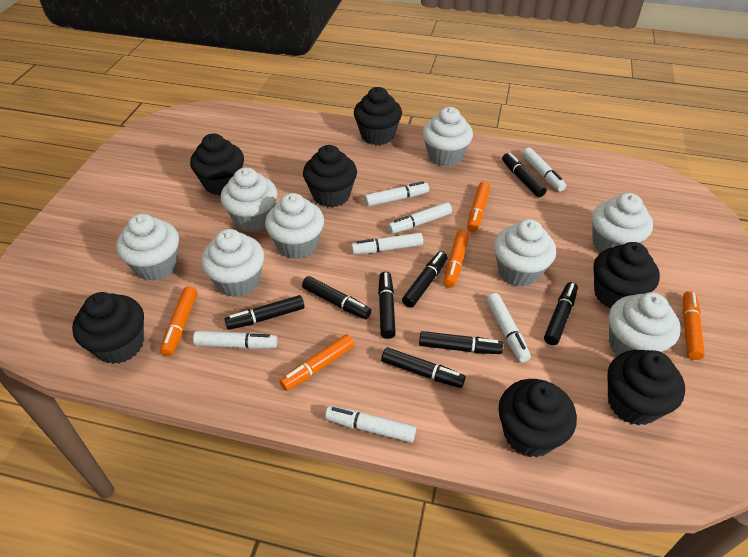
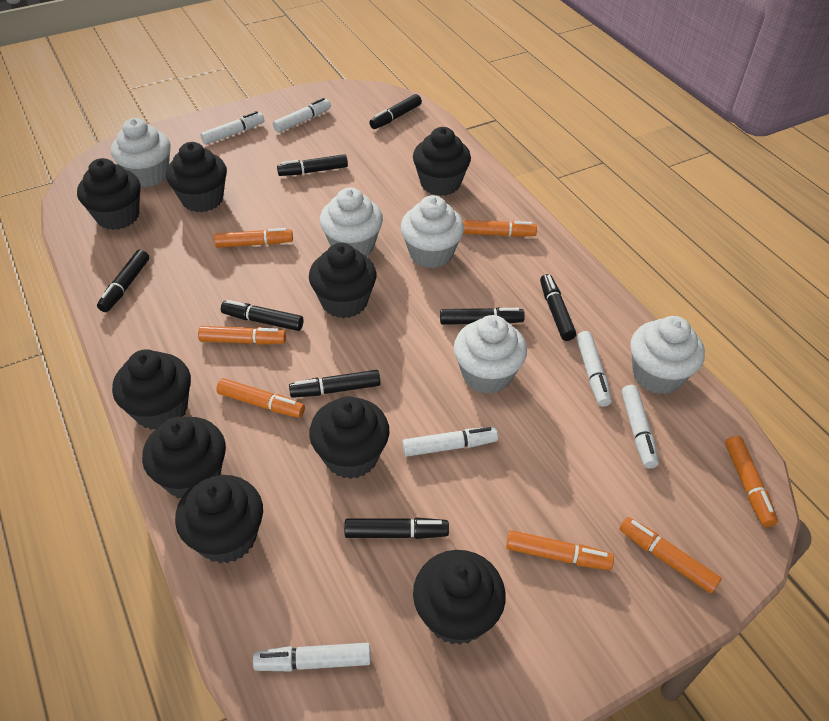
black cupcake: [72,292,144,364] [190,133,244,195] [303,145,357,208] [354,87,402,145] [498,379,577,457] [594,242,660,309] [608,350,685,426] = 7 -> [77,158,140,230] [112,349,191,430] [142,417,226,498] [166,142,227,212] [175,475,263,563] [309,243,377,318] [309,396,389,479] [413,127,471,196] [413,550,506,645] = 9
orange marker: [160,286,197,356] [279,334,355,391] [444,229,469,288] [467,182,490,232] [683,291,705,360] = 5 -> [198,326,286,345] [214,228,293,248] [216,378,305,418] [463,220,537,237] [506,530,614,570] [620,517,722,594] [725,436,778,527] = 7
white cupcake: [116,214,179,281] [201,229,264,297] [221,167,277,232] [265,193,324,259] [422,107,473,167] [494,219,556,287] [592,193,653,252] [609,292,680,356] = 8 -> [111,118,171,187] [320,187,383,256] [400,195,464,268] [454,315,527,394] [630,316,705,394] = 5
white marker: [193,331,277,349] [325,406,416,443] [351,232,423,254] [364,181,429,207] [388,202,452,234] [486,293,531,362] [522,148,566,192] = 7 -> [200,111,264,145] [253,643,371,672] [273,98,331,133] [402,427,498,457] [577,331,612,407] [621,385,659,469] = 6

